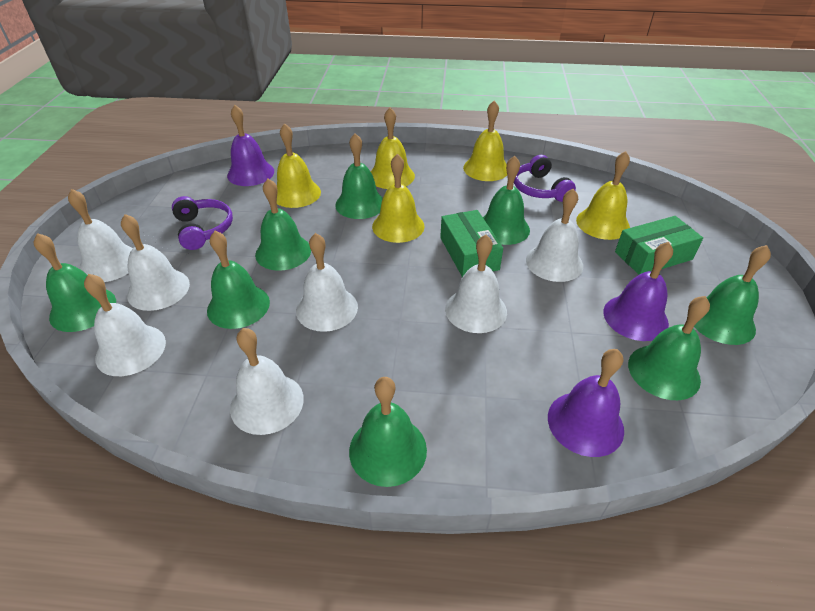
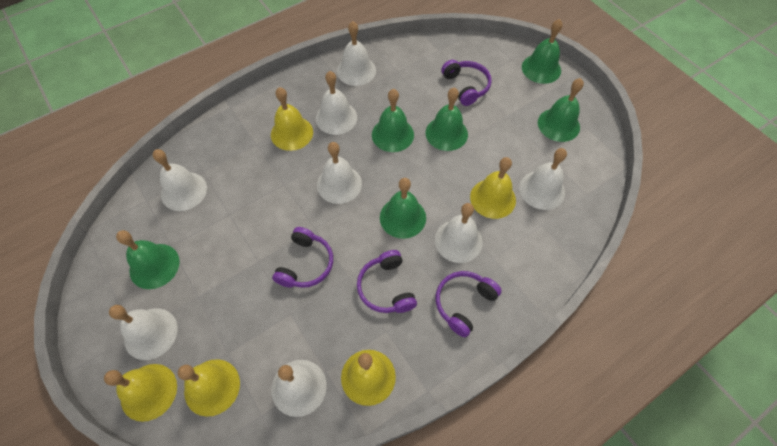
green bell: [34,233,116,332] [207,231,270,329] [255,179,311,271] [335,133,383,219] [349,377,427,487] [483,156,530,245] [628,296,710,400] [694,245,771,345] = 8 -> [116,230,180,289] [372,89,414,152] [380,178,426,239] [426,88,468,151] [522,19,563,84] [538,78,584,142] = 6
green box: [440,210,503,277] [615,216,703,275] = 2 -> none = 0
purple bell: [227,105,274,186] [548,349,624,457] [603,242,673,341] = 3 -> none = 0
purple headphones: [172,196,233,250] [514,155,576,202] = 2 -> [272,227,333,288] [357,250,417,313] [436,271,502,337] [441,60,492,106] = 4
white bell: [68,189,133,282] [84,274,166,376] [121,214,190,311] [230,328,304,435] [296,233,358,332] [445,235,507,333] [526,189,583,282] = 7 -> [109,305,178,360] [153,149,207,211] [271,360,327,417] [316,71,357,135] [317,142,362,204] [337,21,376,86] [435,203,483,263] [519,148,567,210] = 8

